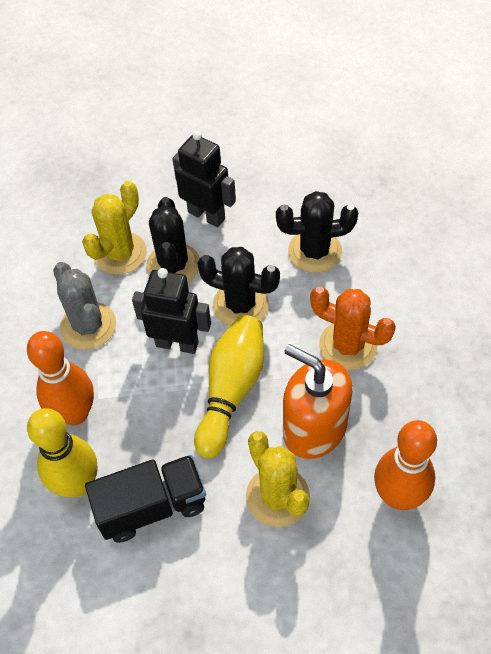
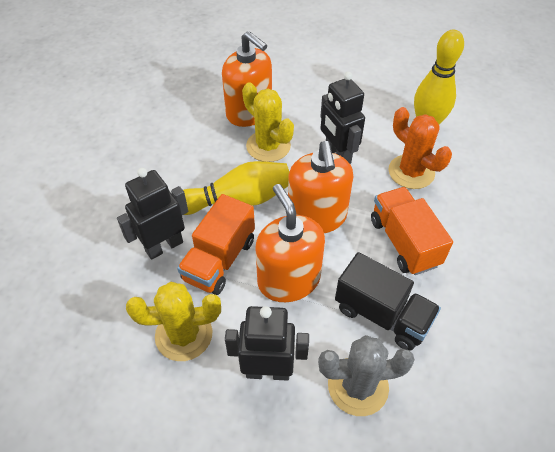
black cactus: [146,197,200,282] [197,247,280,326] [276,191,358,273] = 3 -> none = 0
black robot: [132,268,211,354] [172,131,236,227] = 2 -> [117,168,188,260] [225,306,309,381] [320,72,365,164] = 3
orange bowling pin: [27,331,94,425] [374,420,437,510] = 2 -> none = 0
orange soap dispenser: [283,344,353,459] = 1 -> [222,31,272,127] [256,184,325,302] [288,141,353,233] = 3
orange truck: none = 0 -> [177,194,255,295] [371,187,453,275] = 2

